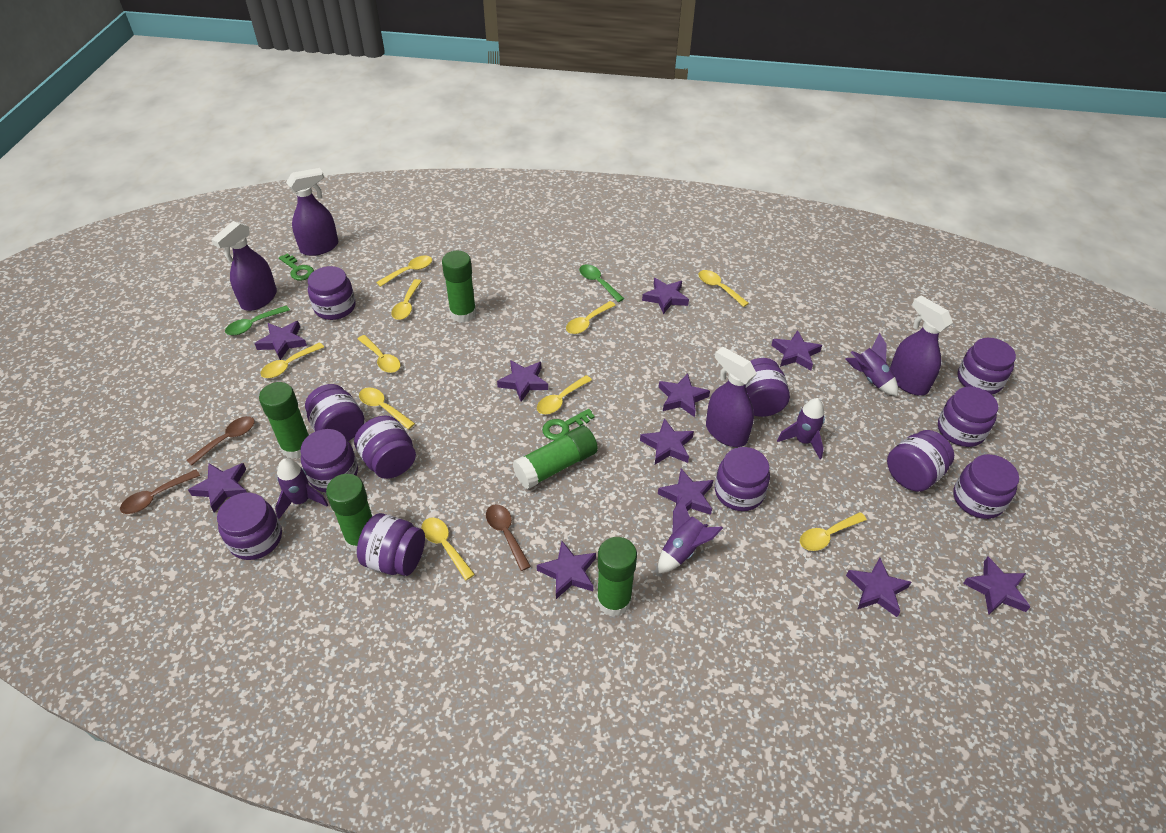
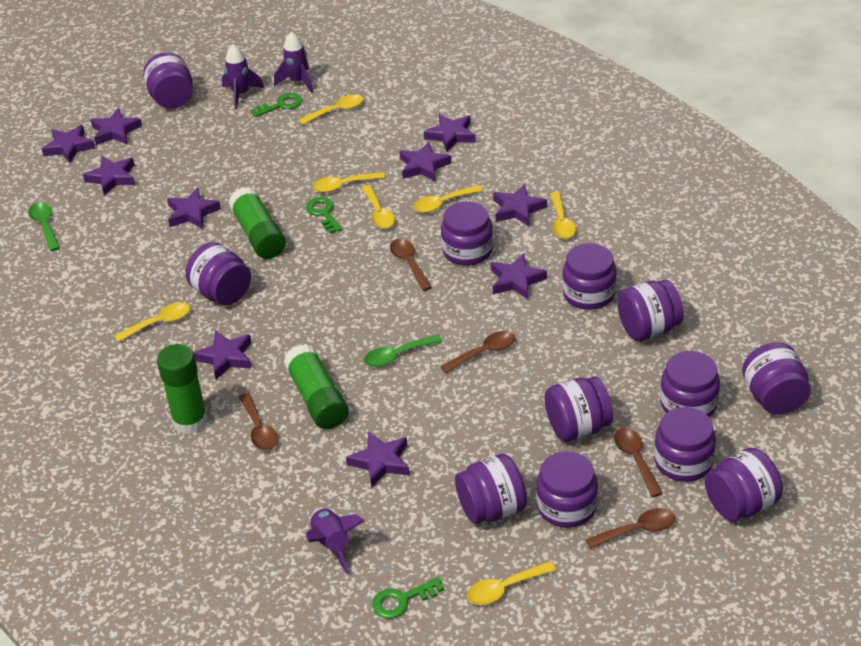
brown spoon: [120,469,200,514] [186,416,255,466] [486,504,531,571] = 3 -> [239,393,278,450] [390,239,432,291] [440,331,515,373] [585,508,675,549] [614,428,663,497] = 5
green glue stick: [259,382,309,459] [326,474,372,552] [442,251,477,323] [512,426,598,489] [597,537,637,617] = 5 -> [157,344,208,434] [229,187,286,259] [284,344,349,429] = 3
green key: [279,253,314,280] [542,409,595,440] = 2 -> [251,93,302,117] [306,197,342,233] [372,577,444,619] = 3
purple rocket: [275,458,328,519] [658,497,723,573] [777,398,825,459] [845,333,898,396] = 4 -> [222,44,264,109] [274,32,313,93] [306,508,365,574] = 3
purple spray bottle: [211,221,277,311] [286,168,338,256] [706,347,757,447] [890,296,953,395] = 4 -> none = 0
purple star: [188,463,247,513] [254,321,307,360] [497,360,548,402] [537,541,596,599] [640,418,694,464] [642,278,689,314] [658,469,713,515] [659,373,710,417] [771,330,822,370] [846,558,911,617] [963,557,1031,615] = 11 -> [42,125,95,163] [83,156,135,196] [90,108,142,145] [167,188,221,229] [194,330,252,380] [346,431,409,487] [399,142,452,182] [424,114,476,152] [491,253,547,300] [493,184,547,226] = 10
yellow spoon: [260,342,324,378] [358,335,401,373] [359,388,415,429] [376,256,432,287] [392,279,422,320] [421,518,475,581] [537,375,592,414] [566,301,616,334] [698,270,749,307] [800,512,867,551] = 10 -> [114,302,190,342] [299,95,363,125] [312,172,385,193] [362,185,395,229] [413,185,483,213] [467,561,556,605] [550,192,576,239] = 7

